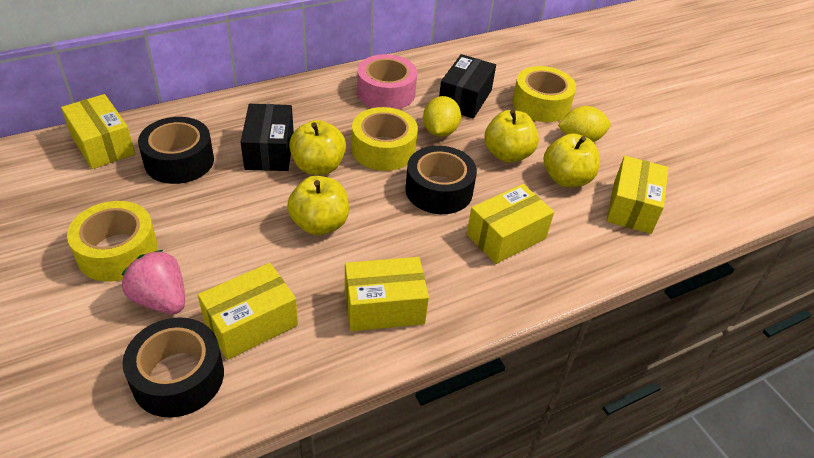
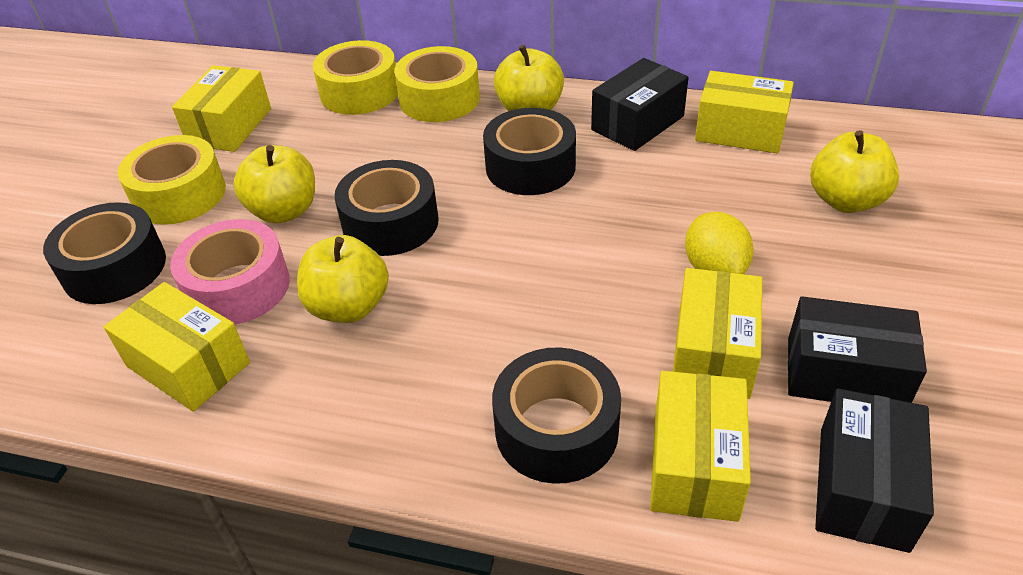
black box: [241,104,294,171] [439,54,496,119] = 2 -> [591,58,689,151] [788,296,927,403] [815,388,934,553] = 3
black tape: [123,317,224,418] [138,117,214,184] [405,146,477,214] = 3 -> [43,202,166,304] [334,160,438,256] [483,108,576,195] [492,347,621,484] = 4
pink strawberry: [121,250,185,314] = 1 -> none = 0
yellow lemon: [423,96,461,137] [558,106,611,142] = 2 -> [685,212,754,274] = 1

